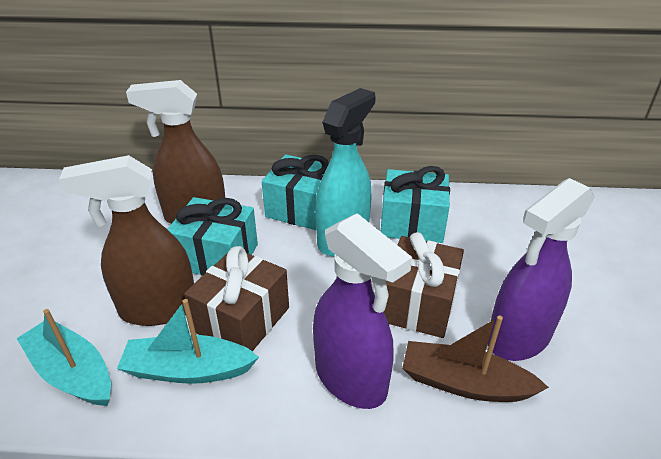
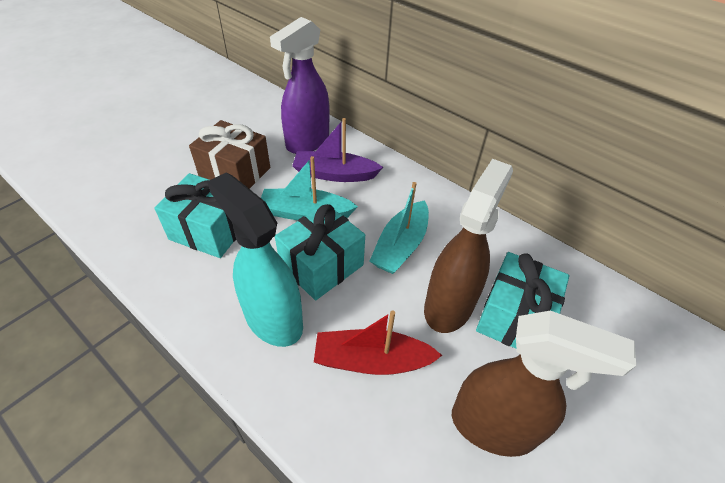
brown boat: [402,316,549,402] = 1 -> none = 0
brown gift: [184,246,289,351] [384,232,464,338] = 2 -> [189,120,270,189] = 1
purple boat: none = 0 -> [292,118,383,182] = 1
purple spray bottle: [313,213,412,409] [488,178,595,361] = 2 -> [270,17,330,154] = 1
red boat: none = 0 -> [314,311,442,375] = 1

